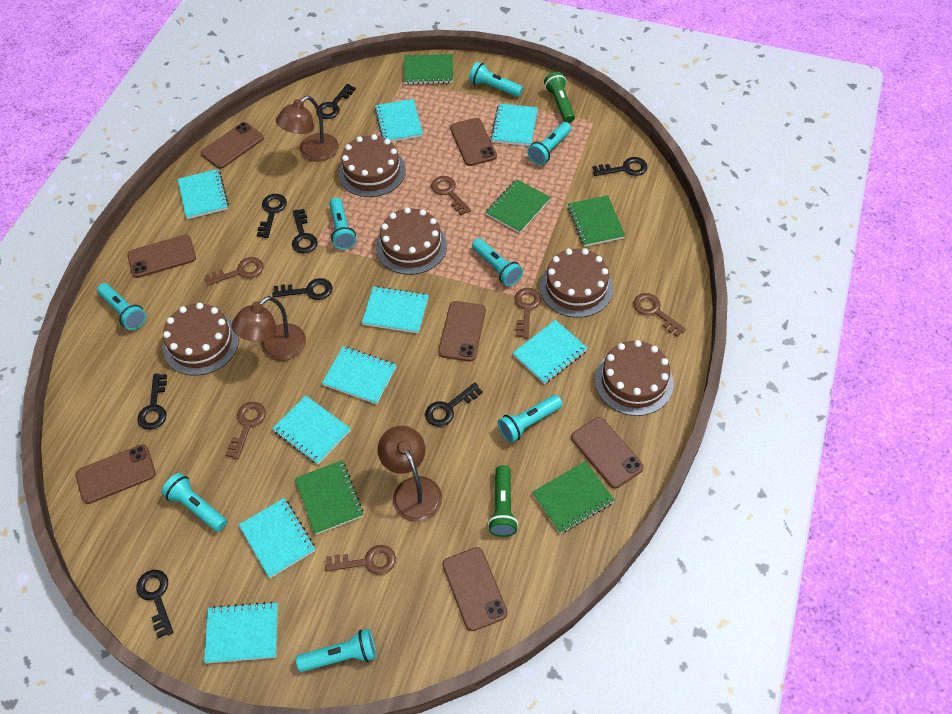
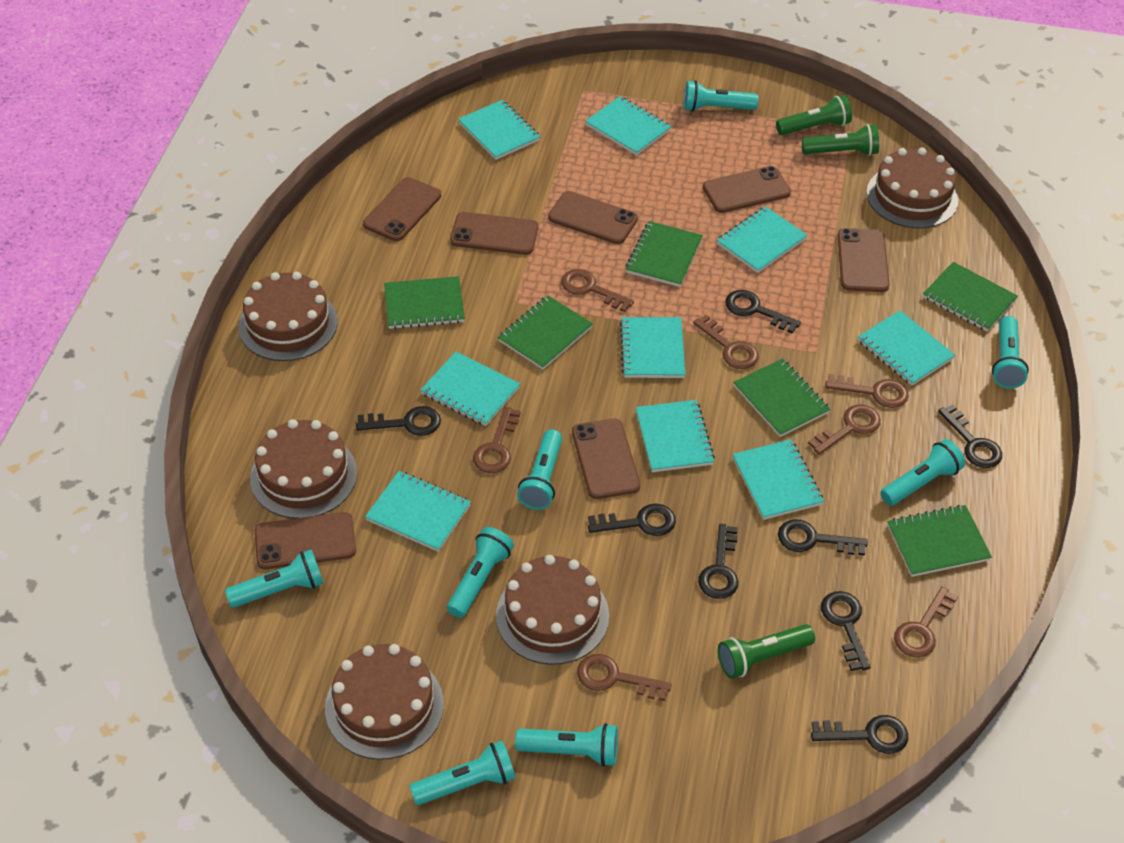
brown key: [205,257,264,286] [225,402,266,460] [325,545,396,575] [431,176,471,216] [515,288,541,338] [633,293,686,337] = 6 -> [473,407,521,473] [561,269,634,312] [577,654,672,701] [693,315,759,369] [808,405,881,454] [825,374,909,408] [894,587,958,657] = 7
brown lamp: [232,296,306,361] [276,96,339,162] [378,426,442,522] = 3 -> none = 0
green flashlight: [488,465,518,537] [544,72,575,123] = 2 -> [718,624,815,679] [776,95,852,135] [802,124,879,156] = 3
green notebook: [295,460,363,535] [404,54,453,84] [485,179,551,233] [532,461,615,534] [568,195,625,247] = 5 -> [384,276,465,329] [498,295,593,370] [626,221,703,287] [733,358,830,437] [887,505,992,577] [923,262,1018,332] = 6

